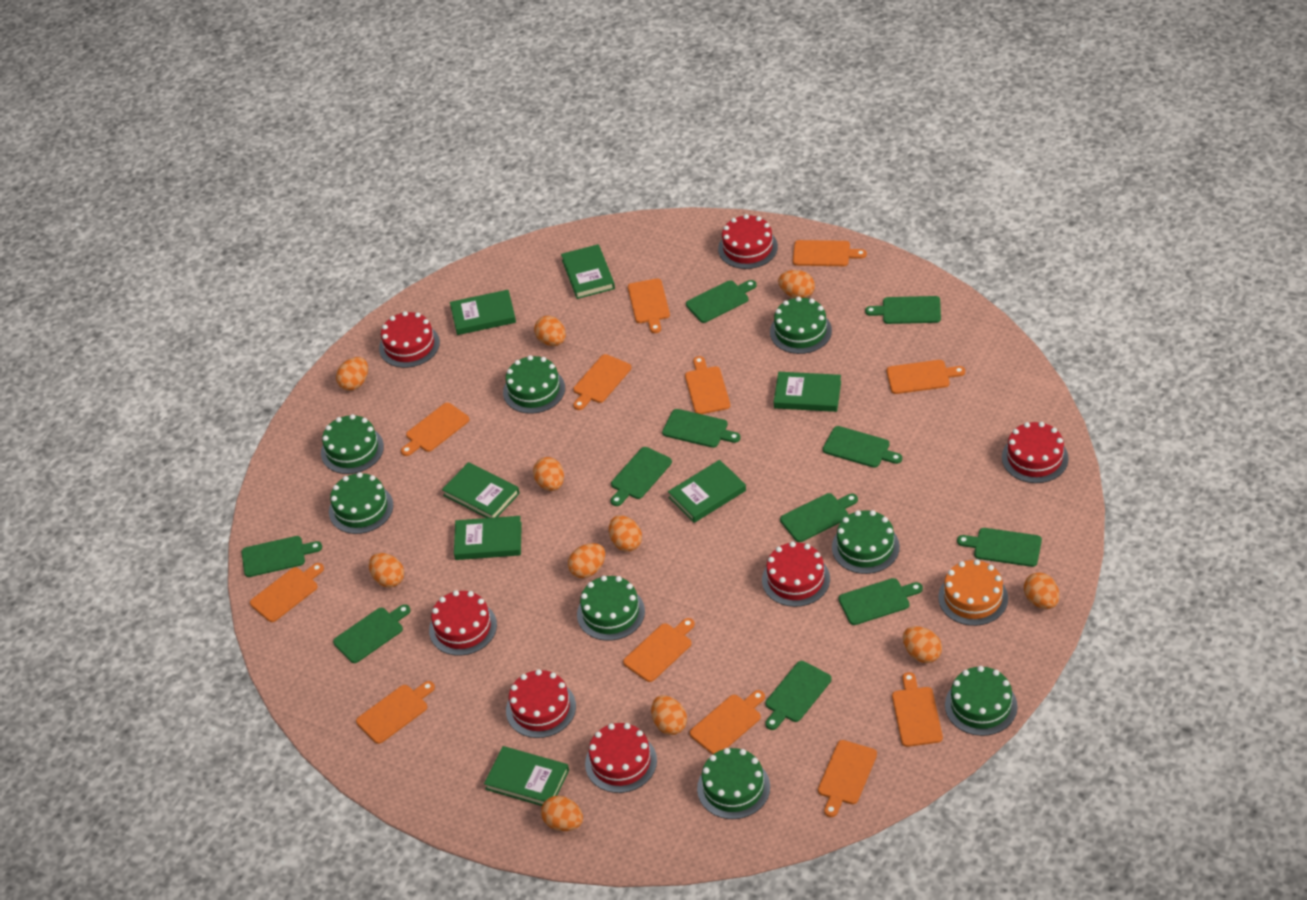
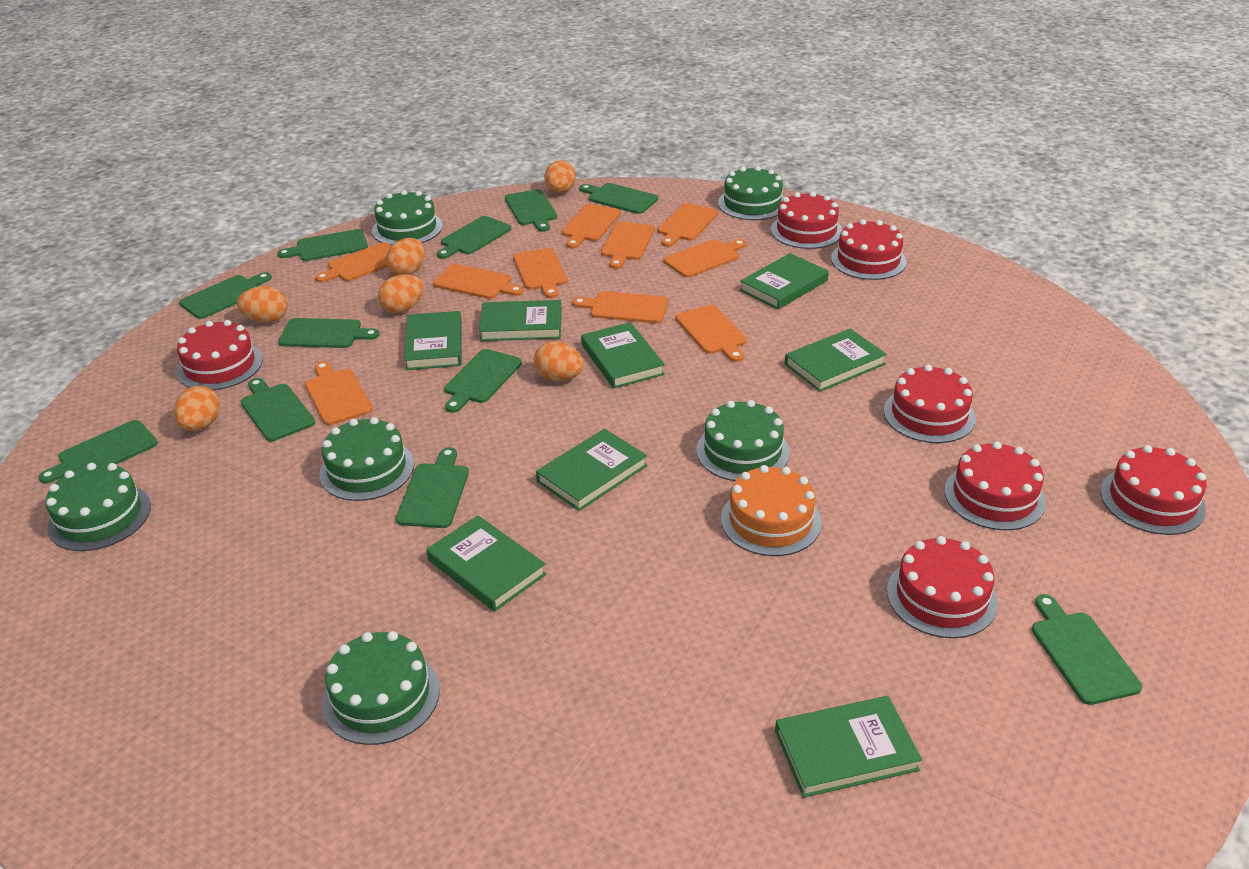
green book: [442,462,520,518] [450,290,516,335] [454,516,522,560] [484,746,569,806] [561,244,615,299] [668,460,746,523] [774,372,841,412] = 7 -> [404,311,462,370] [426,515,546,611] [479,300,562,341] [536,429,647,511] [581,322,665,389] [740,253,829,309] [775,696,922,798] [785,328,887,392] = 8
green cake: [321,414,384,474] [329,472,393,534] [503,355,565,414] [577,576,645,641] [697,748,770,819] [770,297,832,354] [832,510,900,574] [945,666,1018,736] = 8 -> [46,463,151,551] [319,417,414,501] [322,631,440,745] [372,190,443,246] [696,400,790,481] [718,166,784,220] = 6
orange cutting board: [250,563,324,622] [356,681,435,744] [401,403,469,456] [573,354,631,410] [623,618,695,682] [628,278,670,333] [685,356,730,414] [689,690,765,755] [793,240,867,266] [818,740,877,817] [887,360,965,394] [892,672,943,747] = 12 -> [305,361,373,425] [315,242,391,283] [433,264,524,299] [513,248,568,298] [562,204,621,248] [572,291,668,323] [601,222,654,269] [658,203,718,247] [664,239,746,278] [675,305,747,362] = 10
orange egg: [336,357,368,391] [369,553,404,588] [533,457,564,491] [534,316,566,346] [541,796,583,831] [568,543,605,578] [609,515,642,552] [651,695,687,735] [778,270,815,298] [903,626,942,663] [1024,572,1059,609] = 11 -> [174,386,220,431] [237,286,287,323] [378,274,423,313] [386,238,425,275] [534,341,584,381] [544,160,576,193] = 6

